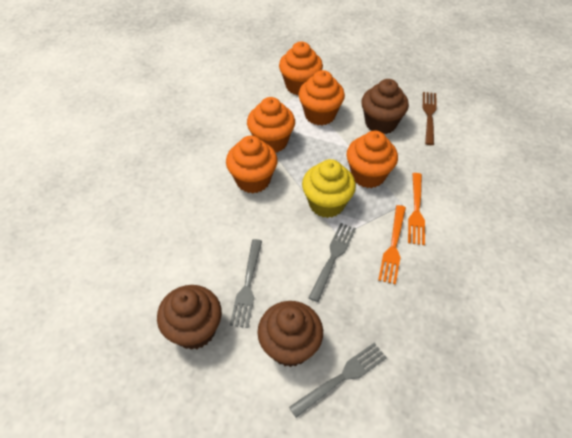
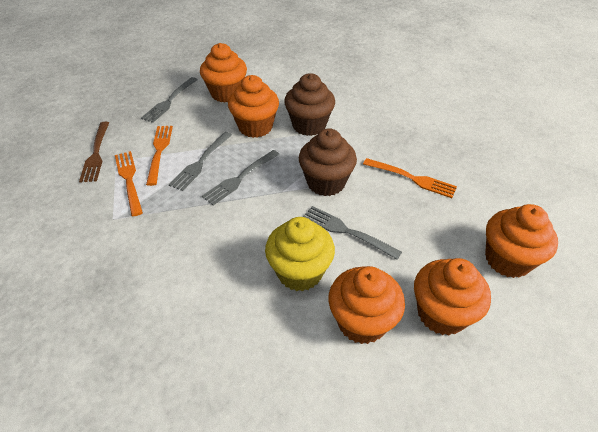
brown cupcake: [157,285,222,350] [257,301,323,367] [362,79,409,134] = 3 -> [284,73,335,136] [299,128,357,196] = 2
grey fork: [230,239,262,328] [289,343,387,418] [308,223,356,302] = 3 -> [141,77,197,123] [169,132,232,191] [202,150,280,205] [303,206,402,260] = 4
orange fork: [378,205,406,284] [408,173,425,245] = 2 -> [115,151,143,216] [146,126,173,186] [363,158,457,198] = 3

